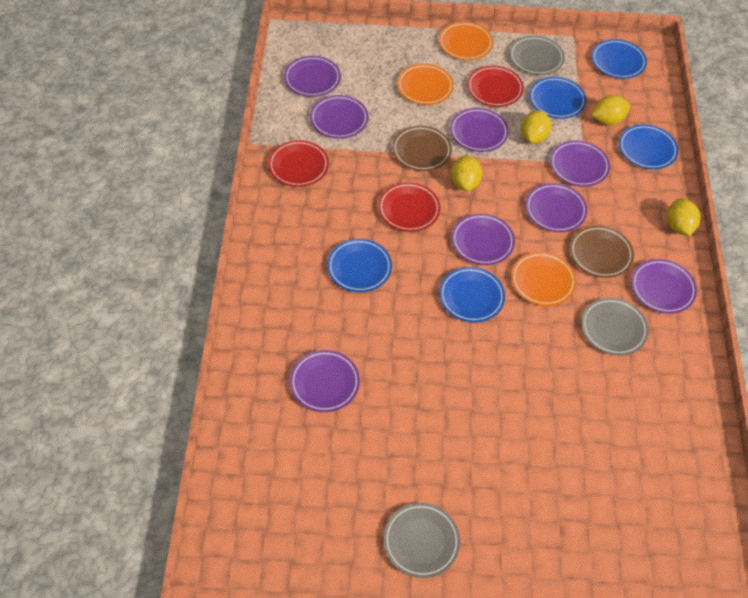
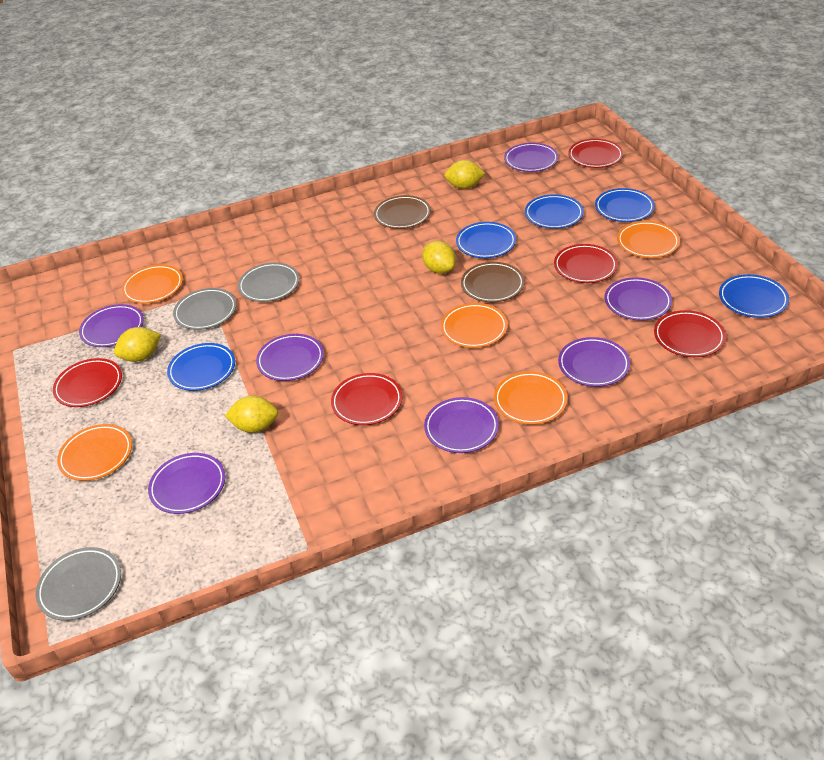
orange plate: [397,64,454,105] [439,22,493,60] [511,252,576,306] = 3 -> [57,424,132,481] [122,264,183,304] [441,303,508,348] [494,371,568,425] [617,221,680,258] = 5
purple plate: [284,56,341,97] [290,350,360,412] [310,95,368,139] [450,108,509,152] [451,214,515,265] [525,183,587,232] [550,140,610,187] [631,259,697,314] = 8 -> [79,304,144,347] [148,453,225,514] [256,334,324,381] [424,397,499,453] [504,143,558,172] [558,337,630,387] [605,277,672,321] = 7
red plate: [268,140,329,187] [378,182,440,232] [467,66,524,107] = 3 -> [53,358,122,407] [331,373,402,425] [554,244,618,283] [568,139,623,168] [654,310,726,357] = 5

